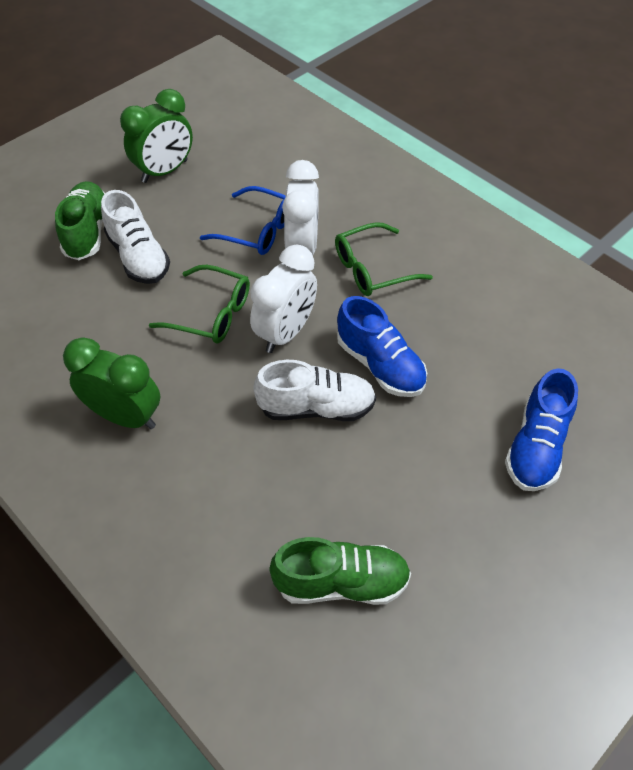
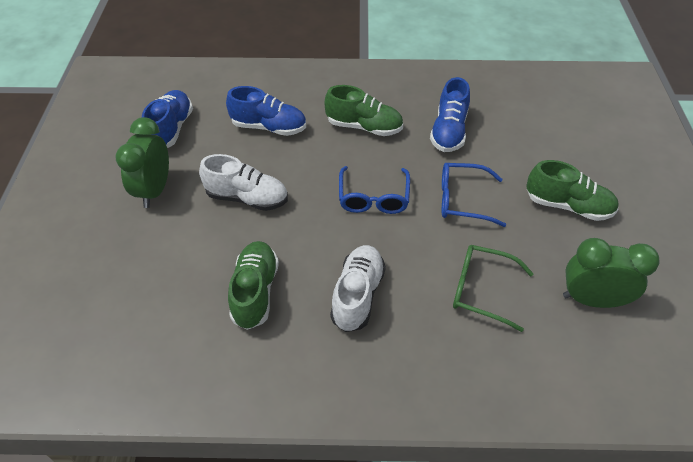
blue glasses: [200,186,286,255] = 1 -> [339,166,410,214] [442,163,506,227] = 2
blue shoe: [337,296,427,397] [505,368,578,491] = 2 -> [142,90,193,148] [226,86,306,136] [430,77,470,152] = 3
green glasses: [149,265,250,343] [335,222,433,296] = 2 -> [453,245,534,332] = 1
green shoe: [55,181,105,260] [269,537,411,605] = 2 -> [228,241,279,330] [325,85,403,136] [526,160,619,221] = 3
white clock: [250,245,317,353] [282,160,319,255] = 2 -> none = 0

